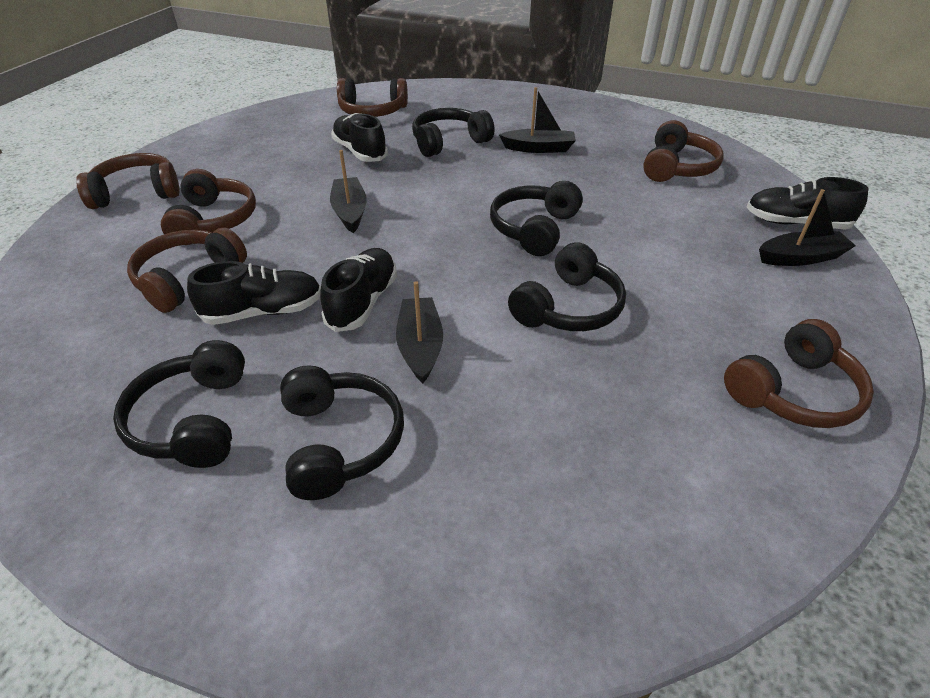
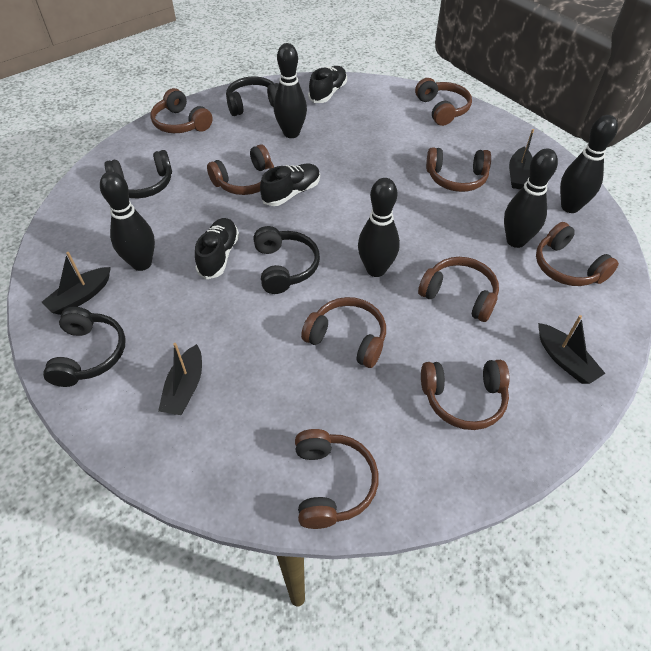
black bowling pin: none = 0 -> [100,171,155,271] [274,43,307,138] [358,178,400,277] [504,148,558,248] [560,115,618,213] = 5
black headphones: [113,340,245,468] [280,365,404,500] [412,108,495,157] [490,181,583,256] [508,242,626,331] = 5 -> [43,307,126,387] [104,150,172,198] [226,76,279,116] [253,226,320,294] = 4
black shoe: [187,261,321,325] [320,248,397,332] [331,113,388,162] [746,177,868,230] = 4 -> [195,218,239,279] [260,163,320,206] [308,66,347,103] = 3
brown headphones: [76,153,180,209] [127,228,247,313] [161,169,256,245] [337,78,408,117] [643,120,724,182] [724,319,874,428] = 6 -> [150,88,213,133] [207,144,274,195] [295,429,379,529] [301,297,386,368] [415,78,472,126] [418,257,499,322] [421,360,510,430] [426,147,491,192] [536,222,619,286] = 9

